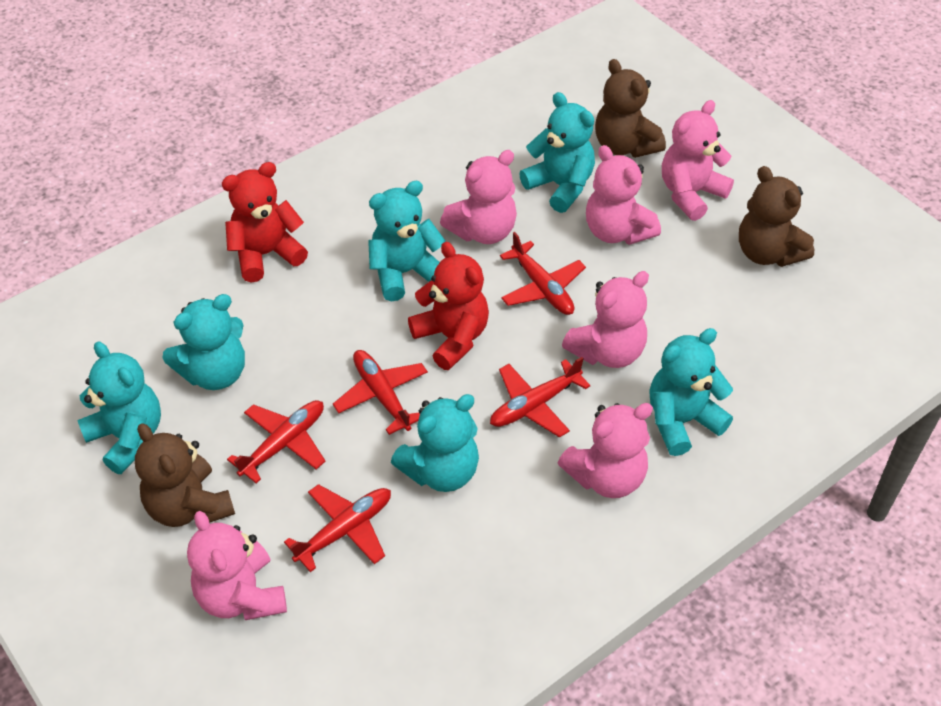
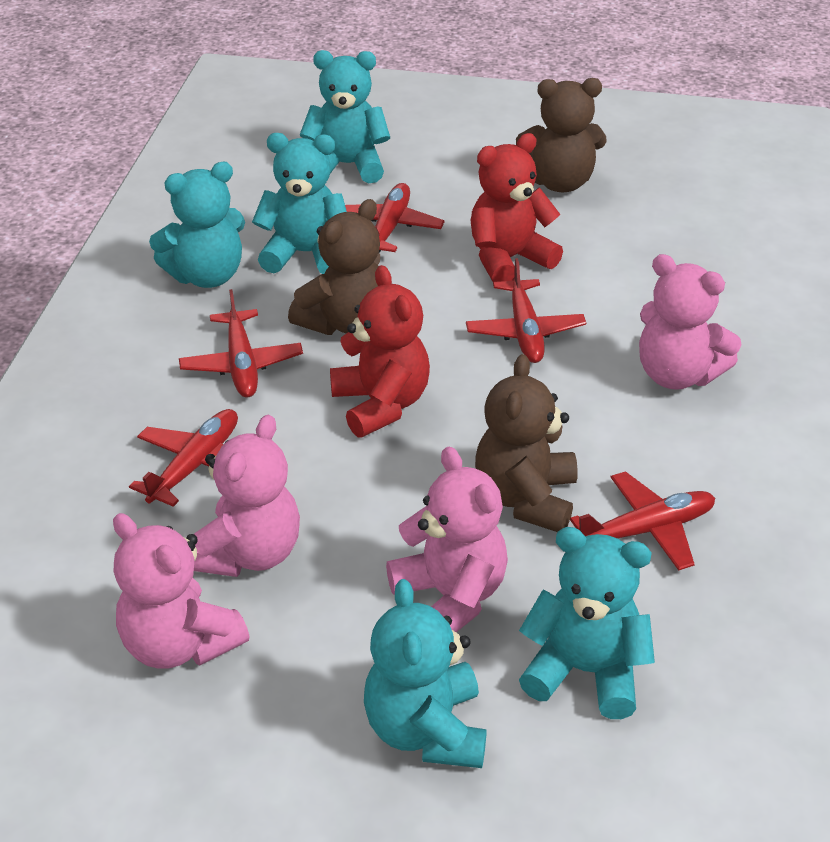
pink teddy bear: [187,511,287,620] [440,150,517,244] [558,403,653,498] [562,271,649,368] [586,145,661,245] [662,100,734,221] = 6 -> [113,513,250,669] [194,415,300,577] [386,447,508,632] [639,254,742,390] = 4
turquoise teddy bear: [77,342,161,474] [162,294,245,390] [368,181,446,301] [391,394,479,492] [519,92,595,213] [649,328,733,456] = 6 -> [149,162,245,288] [252,133,347,274] [300,50,390,183] [364,579,487,768] [519,527,655,719] = 5

